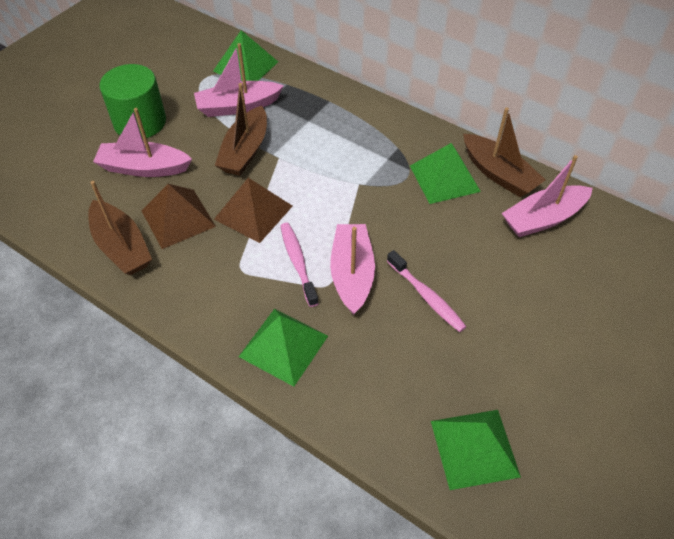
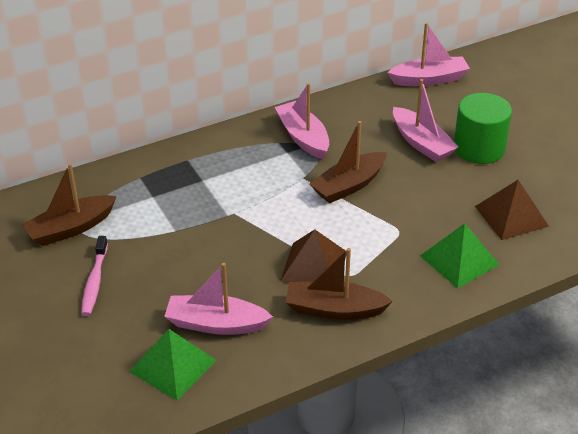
green pyramid: [213,30,278,81] [239,309,328,387] [410,143,481,204] [431,410,521,490] = 4 -> [129,329,217,400] [420,223,500,289] = 2
pink toothbrush: [280,223,319,307] [387,250,467,332] = 2 -> [81,236,108,316] = 1

